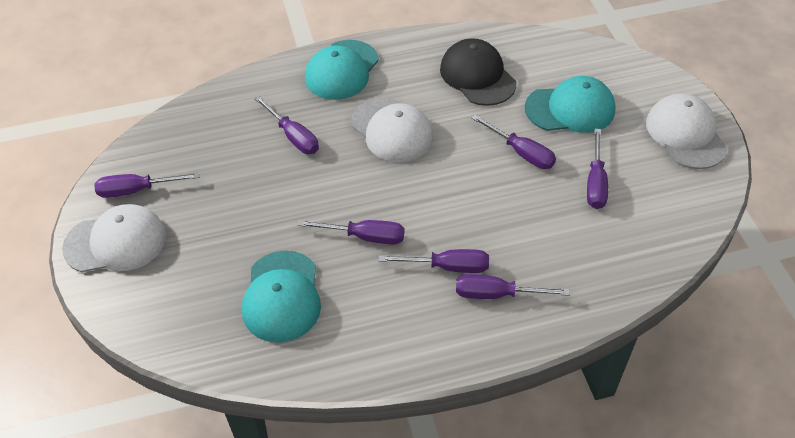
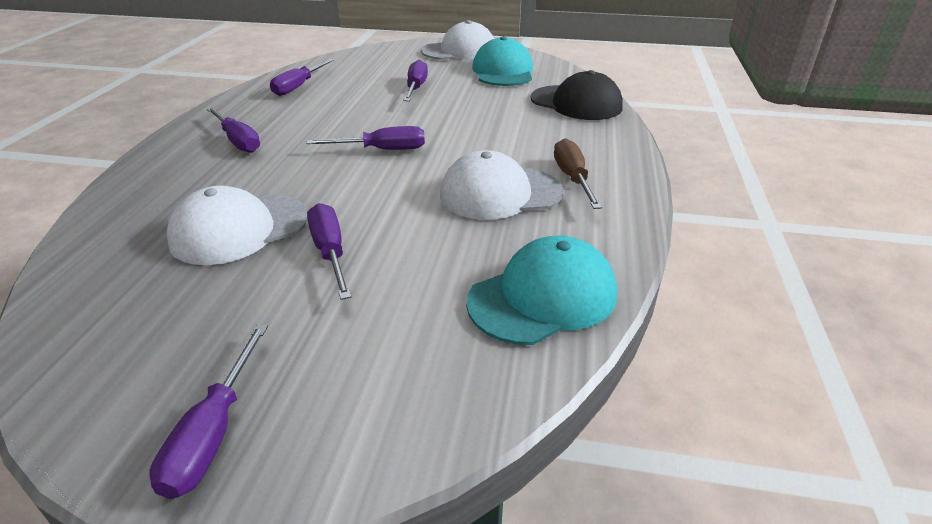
brown screwdriver: none = 0 -> [554,138,602,209] = 1
purple screwdriver: [94,173,199,198] [254,96,319,154] [298,220,404,244] [378,249,489,273] [456,274,570,299] [471,115,556,169] [587,129,608,209] = 7 -> [149,324,268,499] [207,107,260,153] [270,59,334,96] [306,126,425,150] [307,203,351,300] [404,60,428,101] = 6
turquoise cap: [242,250,321,343] [305,40,379,100] [525,76,616,133] = 3 -> [466,235,617,345] [472,36,533,86] = 2

